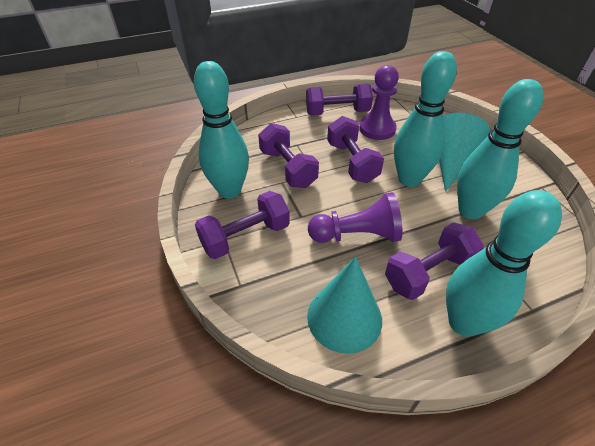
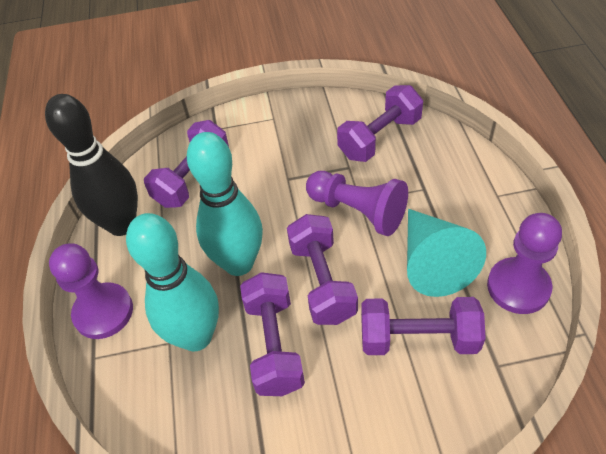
black bowling pin: none = 0 -> [45,94,138,236] = 1
purple pawn: [308,192,403,243] [359,65,399,140] = 2 -> [49,244,133,339] [306,171,408,236] [487,213,562,314] = 3
turquoise bowling pin: [194,61,249,199] [394,51,457,187] [446,190,562,337] [457,79,543,220] = 4 -> [126,213,219,352] [187,132,263,276] = 2
turquoise cone: [307,257,382,354] [439,113,490,192] = 2 -> [407,209,486,297] = 1

